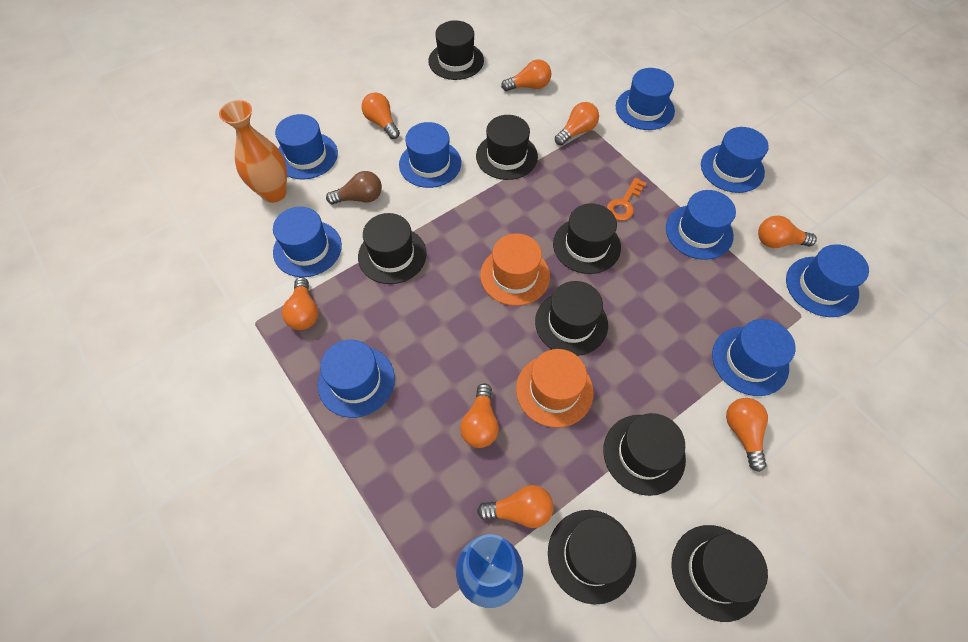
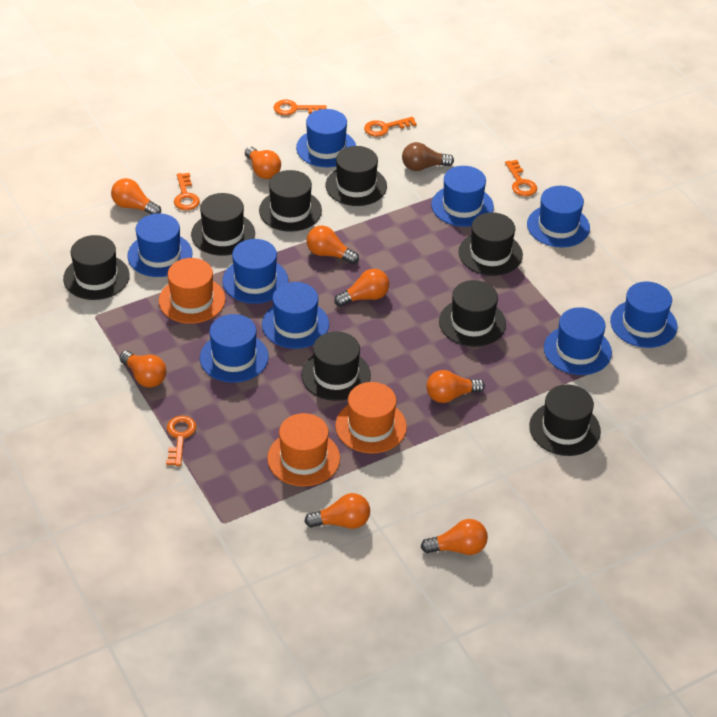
blue vase: [456,534,523,608] = 1 -> none = 0
orange hat: [480,233,550,306] [516,349,593,428] = 2 -> [159,258,225,324] [267,413,340,487] [335,382,407,454] = 3
orange key: [607,178,647,221] = 1 -> [166,415,196,466] [174,173,200,210] [273,100,327,115] [364,117,417,137] [505,160,537,197] = 5
orange vase: [219,100,287,203] = 1 -> none = 0

